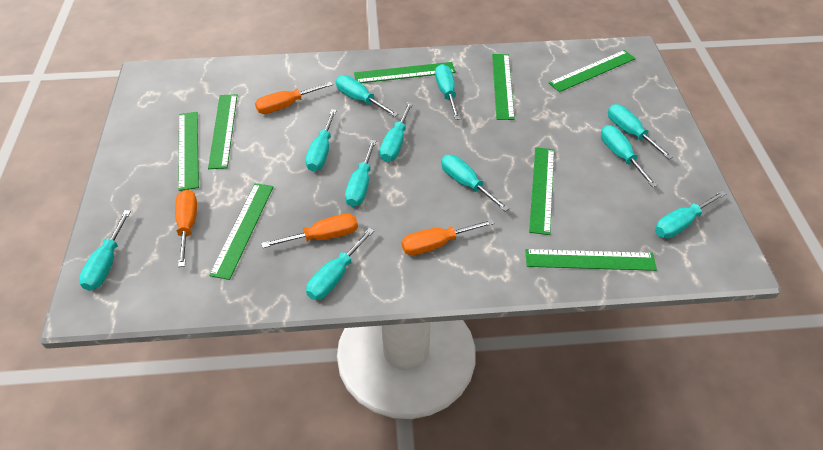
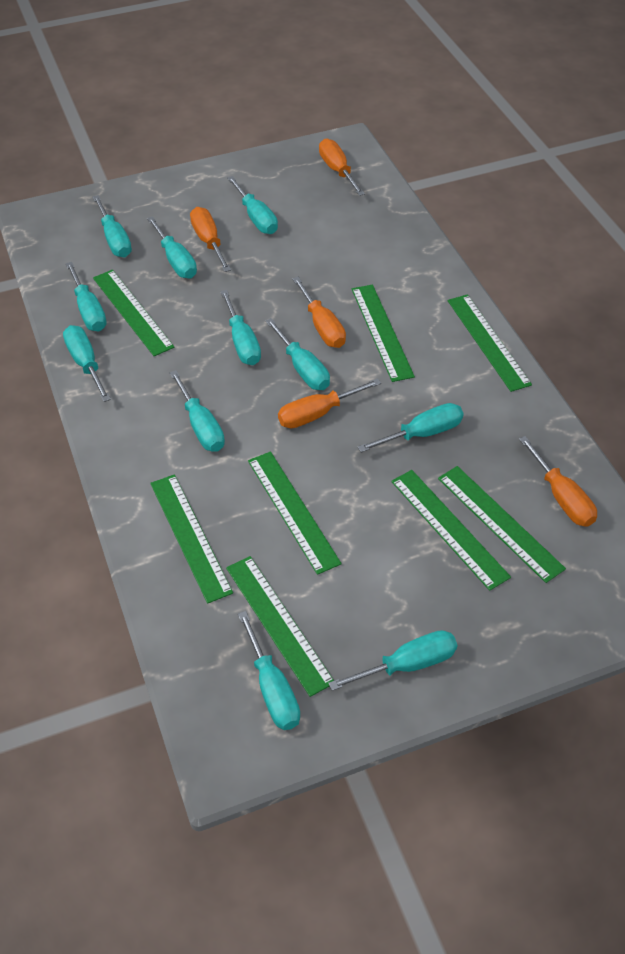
orange screwdriver: [175,190,197,267] [255,82,333,114] [261,213,358,248] [402,219,494,255] = 4 -> [190,207,231,272] [278,378,381,429] [292,277,346,348] [319,139,365,196] [519,436,597,527] = 5

